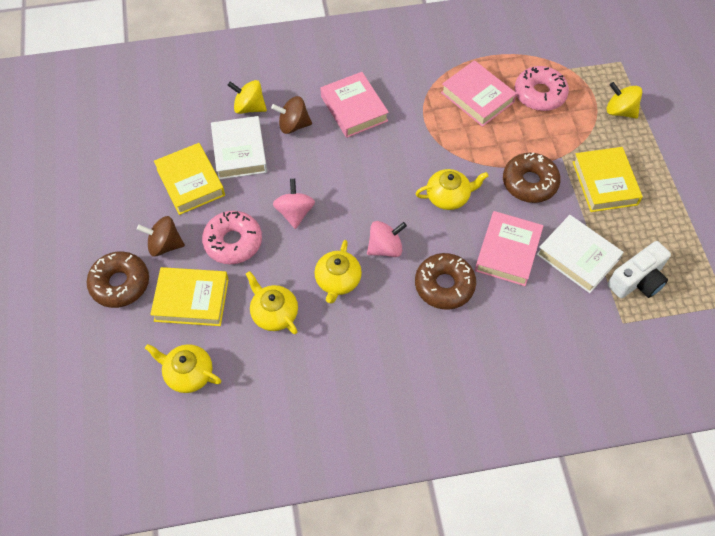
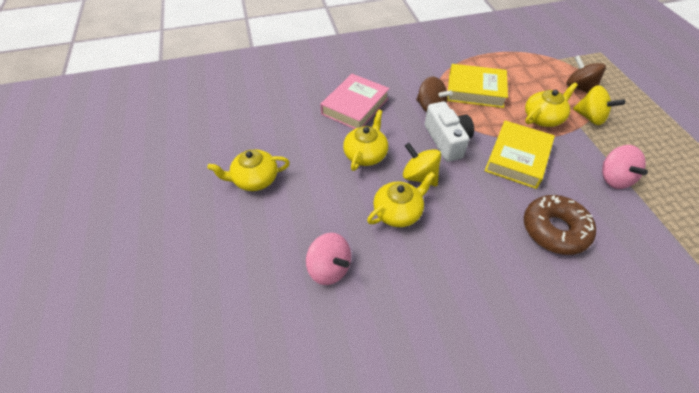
brown donut: [87,251,149,308] [415,253,476,310] [503,152,561,203] = 3 -> [524,195,596,255] = 1
pink book: [320,72,389,138] [441,60,517,127] [475,211,544,286] = 3 -> [320,74,390,129] = 1
pink donut: [202,211,262,264] [515,66,569,111] = 2 -> none = 0
white book: [211,116,267,180] [537,215,624,293] = 2 -> none = 0
yellow book: [150,267,229,326] [154,143,225,215] [573,147,643,212] = 3 -> [447,64,508,108] [485,121,555,189] = 2

